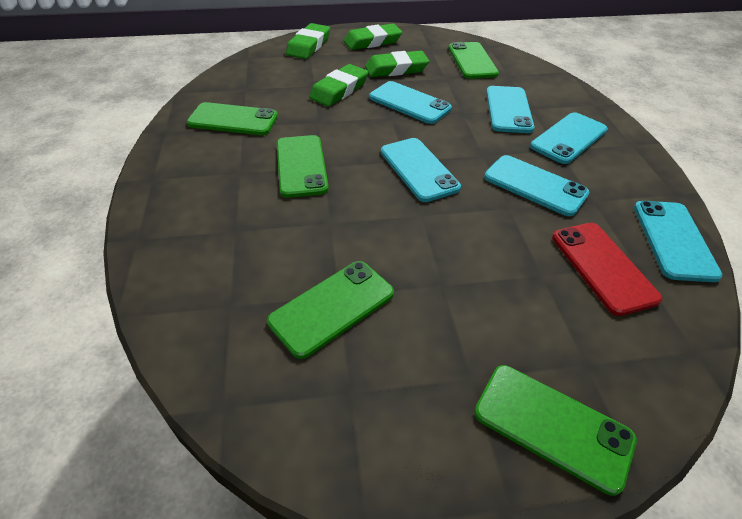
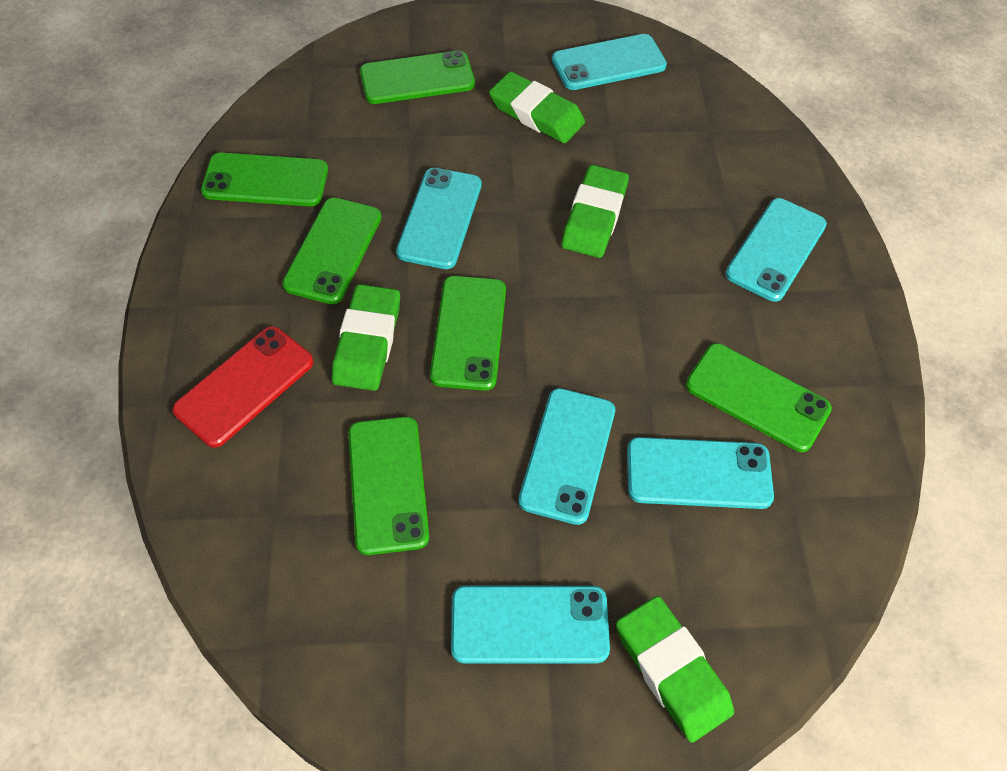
green phone: [187,102,278,135] [267,261,394,359] [277,135,329,198] [448,42,499,79] [474,365,637,496] = 5 -> [201,153,328,206] [282,197,382,304] [348,417,429,555] [360,50,475,104] [430,276,506,391] [686,343,832,452] = 6

